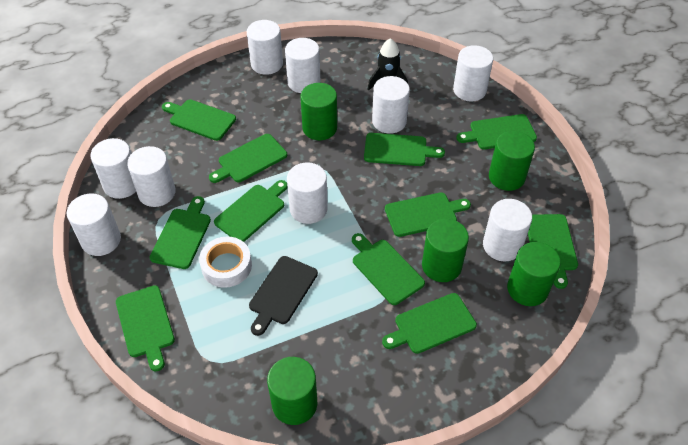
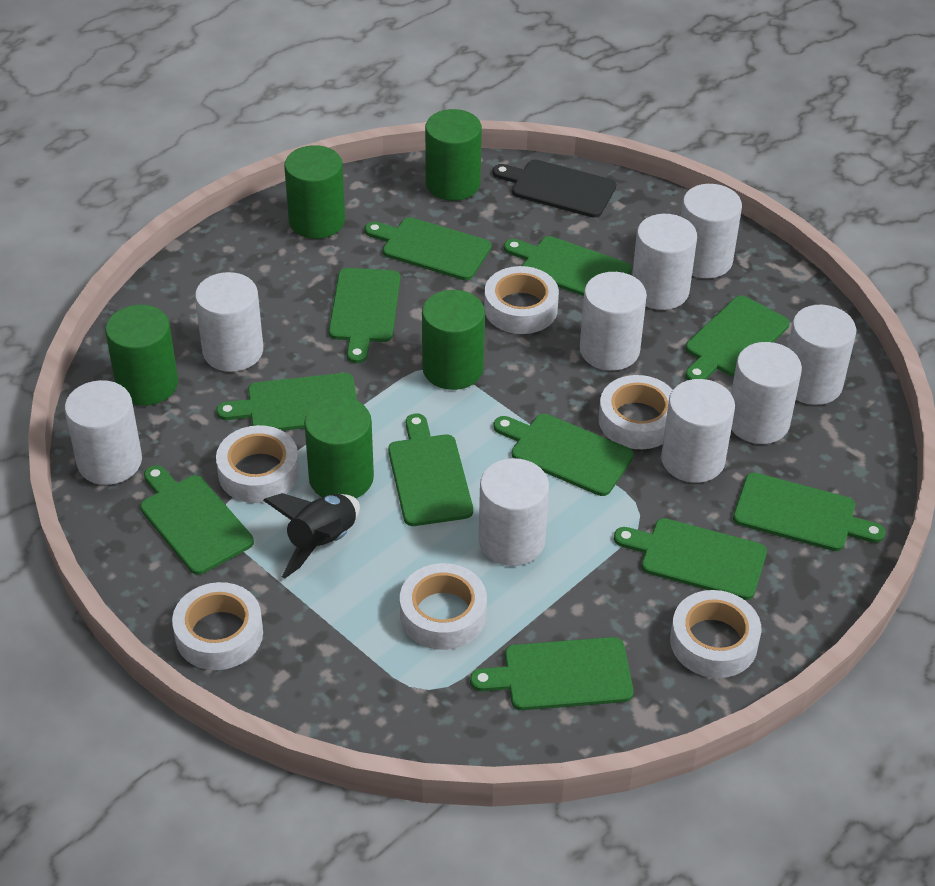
white tape: [199,236,252,288] = 1 -> [172,582,263,670] [216,425,299,503] [400,563,487,650] [484,266,559,334] [599,375,673,449] [670,590,761,678] = 6

